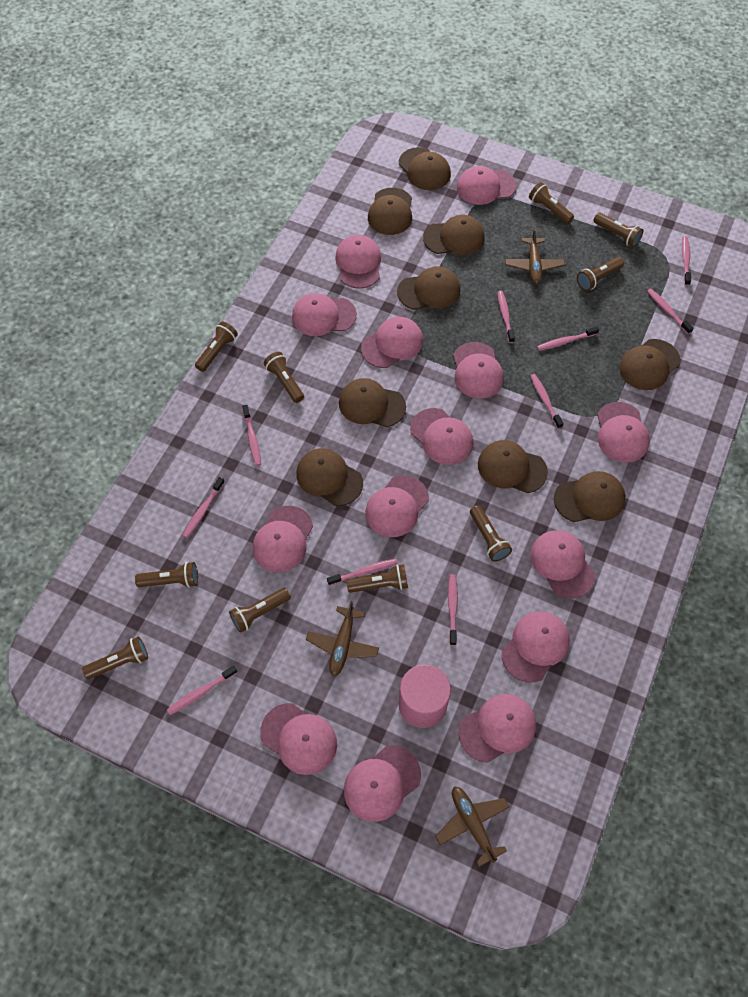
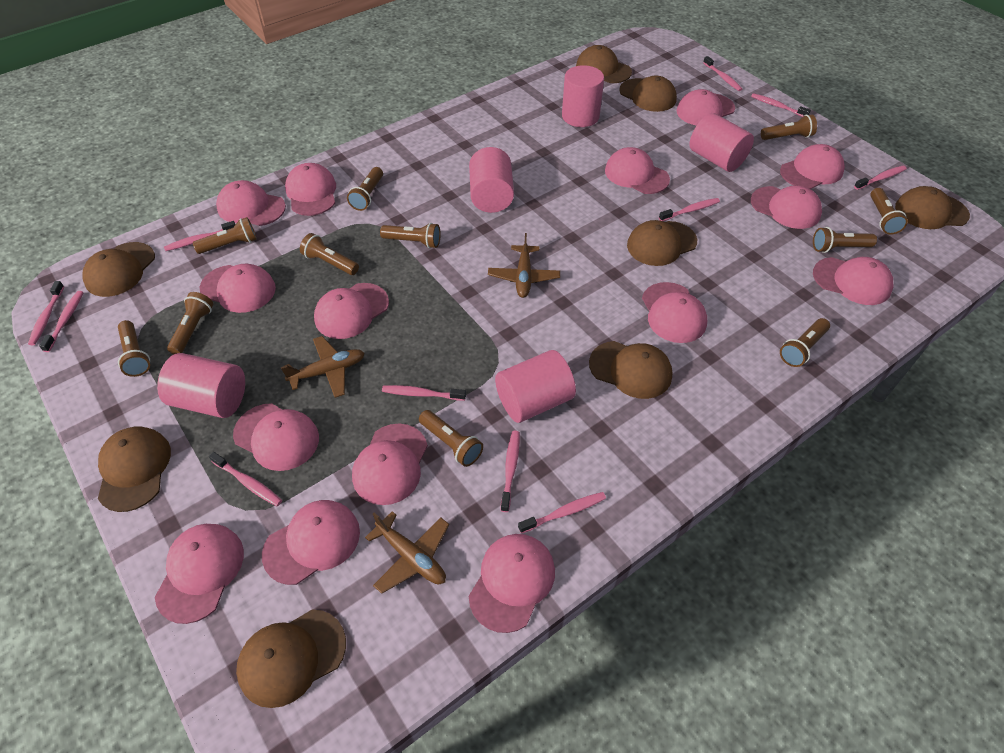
brown cap: [296,448,363,506] [339,378,406,427] [368,188,412,235] [397,266,460,310] [399,147,451,190] [423,215,485,255] [478,440,548,493] [554,471,625,522] [619,339,680,390] = 9 -> [83,242,155,297] [98,426,171,512] [236,610,346,708] [576,45,632,83] [589,341,672,399] [620,76,677,112] [627,220,697,266] [895,186,970,229] = 8
brown flashlight: [82,637,148,679] [135,562,198,588] [195,321,238,372] [229,588,291,633] [264,352,304,403] [346,564,408,593] [470,505,512,562] [529,182,574,224] [577,257,624,291] [594,213,643,247] = 10 -> [118,320,150,377] [167,292,213,354] [193,217,257,254] [300,233,359,275] [347,167,383,211] [380,223,441,248] [419,410,483,467] [761,115,817,140] [780,318,830,367] [813,227,877,253] [870,188,908,235] = 11
pink cap: [253,506,313,572] [260,703,337,775] [292,293,357,336] [335,235,381,289] [344,745,421,822] [361,317,423,368] [365,475,429,537] [410,408,473,465] [453,342,504,399] [457,166,516,205] [459,694,536,763] [502,612,570,682] [530,530,595,599] [597,402,650,463] = 14 -> [155,524,244,624] [200,264,276,313] [216,180,286,226] [233,403,319,471] [262,500,360,585] [285,163,336,216] [314,283,389,339] [352,423,428,505] [469,534,555,633] [605,147,670,194] [642,282,707,343] [677,89,735,126] [751,186,822,229] [780,144,845,189] [813,257,893,305] = 15
pink cylinder: [399,665,451,728] = 1 -> [157,353,245,418] [469,147,514,213] [495,350,576,423] [562,65,604,127] [689,113,754,172] = 5
pink toothbrush: [167,666,237,715] [182,477,225,538] [242,405,261,466] [327,559,398,586] [448,574,458,645] [497,291,515,343] [530,374,564,429] [537,326,599,351] [647,288,693,334] [682,236,691,286] = 10 -> [28,281,64,345] [39,291,84,352] [164,221,235,251] [209,452,282,506] [382,385,466,401] [501,431,520,512] [518,492,606,534] [659,198,720,221] [703,56,742,91] [751,93,811,117] [854,166,907,190] = 11

